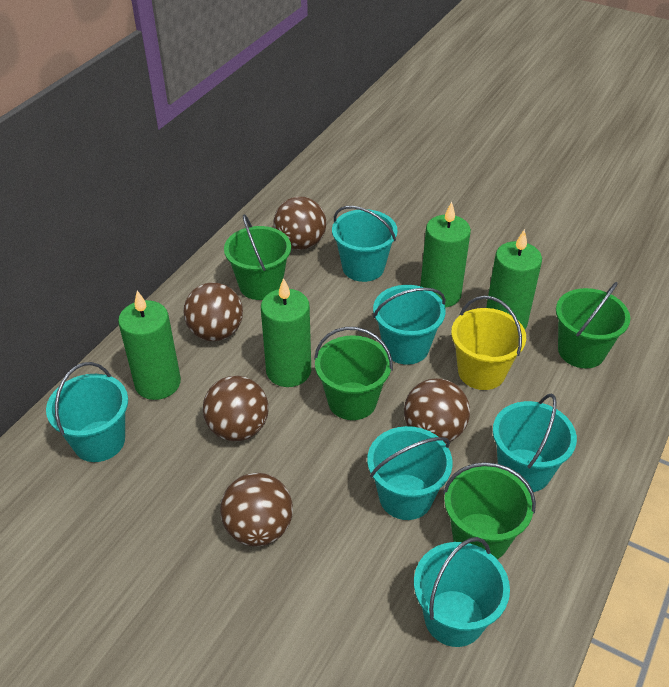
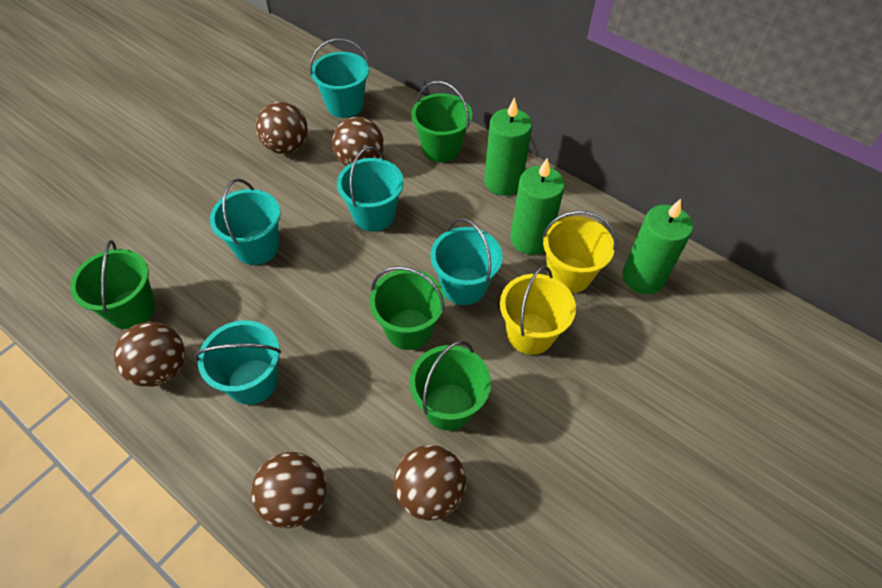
green candle: [118,291,181,400] [261,278,311,387] [420,202,471,307] [486,229,542,329] = 4 -> [484,97,532,196] [510,158,565,255] [622,199,693,294] = 3
turquoise bucket: [46,362,128,462] [332,206,398,282] [367,426,453,520] [373,285,446,365] [414,537,510,647] [493,394,577,492] = 6 -> [195,320,281,405] [210,179,281,265] [310,38,370,118] [337,147,404,232] [431,218,503,305] = 5
yellow bucket: [451,296,526,390] = 1 -> [500,266,576,355] [542,211,617,293] = 2

